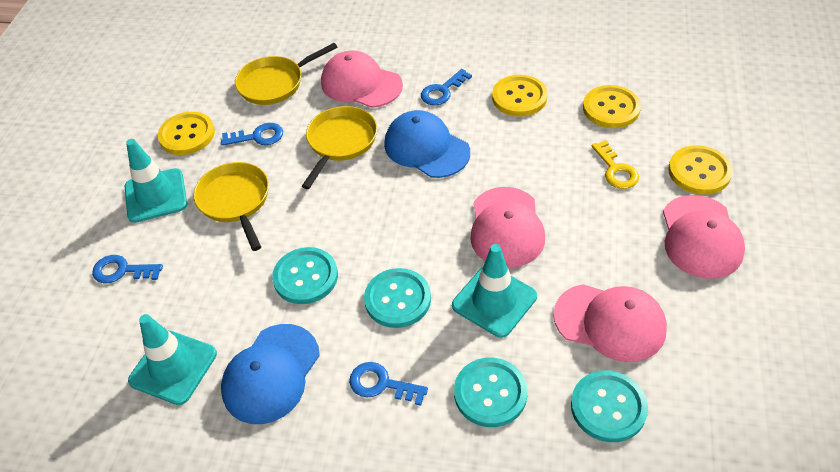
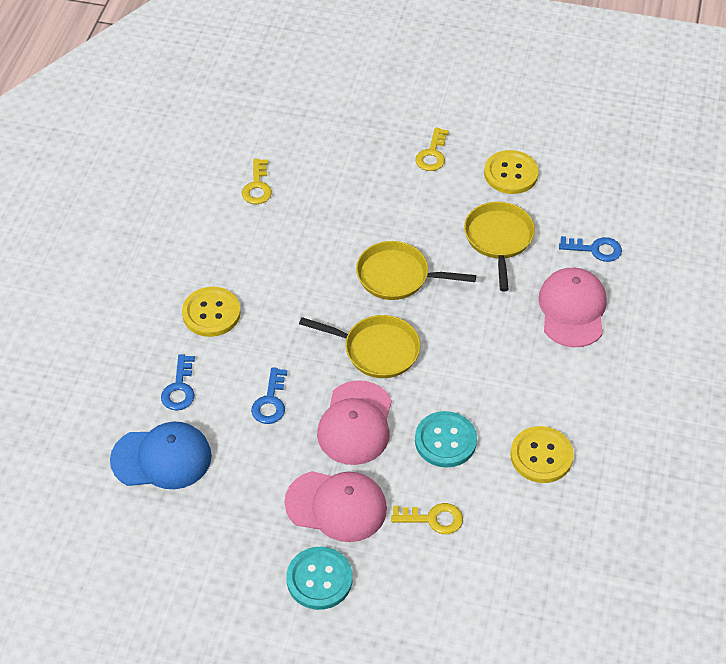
blue cap: [221,324,320,424] [384,110,470,178] = 2 -> [110,421,212,489] = 1
blue key: [92,255,163,283] [221,123,283,146] [349,362,428,406] [421,69,472,105] = 4 -> [161,355,195,411] [251,367,287,424] [559,236,622,262] = 3
pink cap: [321,51,403,108] [470,187,545,268] [553,284,667,362] [663,195,745,279] = 4 -> [285,471,387,542] [317,380,392,465] [538,268,607,347] = 3
turquoise button: [272,247,338,304] [364,268,431,328] [454,358,528,427] [571,370,648,442] = 4 -> [286,547,353,610] [415,411,477,468] = 2
turquoise traffic cone: [125,139,187,223] [128,314,217,405] [452,244,537,338] = 3 -> none = 0
yellow button: [158,112,215,155] [492,75,548,117] [583,85,641,128] [668,145,733,195] = 4 -> [182,287,241,337] [484,150,539,194] [510,426,574,483] = 3
yellow key: [592,140,639,189] = 1 -> [242,159,272,204] [391,503,463,534] [415,127,449,171] = 3

